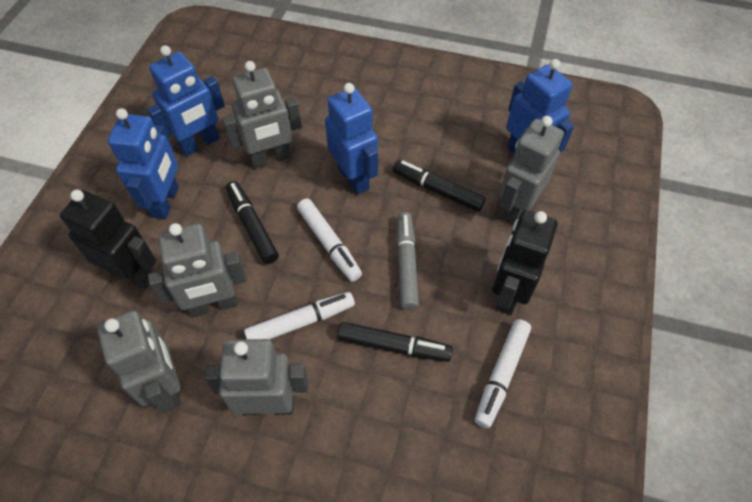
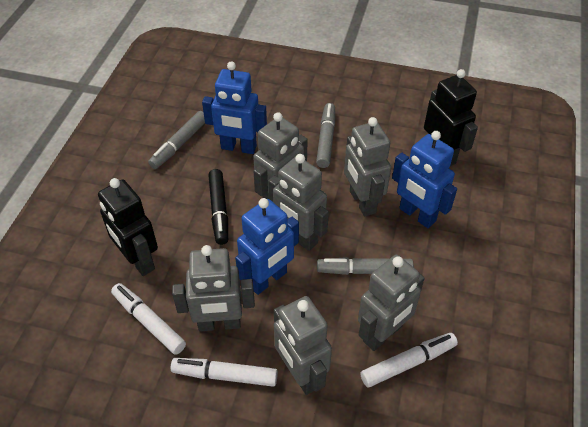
black marker: [226,181,279,264] [337,322,453,362] [393,160,486,212] = 3 -> [208,169,228,245] = 1
blue robot: [108,108,179,219] [147,45,225,157] [325,83,378,195] [506,59,574,154] = 4 -> [202,61,267,154] [235,198,299,295] [392,131,457,228] = 3
grey marker: [396,212,419,310] = 1 -> [148,111,205,169] [316,103,335,168] [317,257,414,275] = 3
grey robot: [97,310,181,412] [148,223,247,318] [204,339,309,416] [222,61,302,169] [499,116,564,225] = 5 -> [172,245,255,331] [253,112,308,199] [268,154,329,251] [274,296,332,395] [344,117,391,216] [358,255,425,351] = 6

